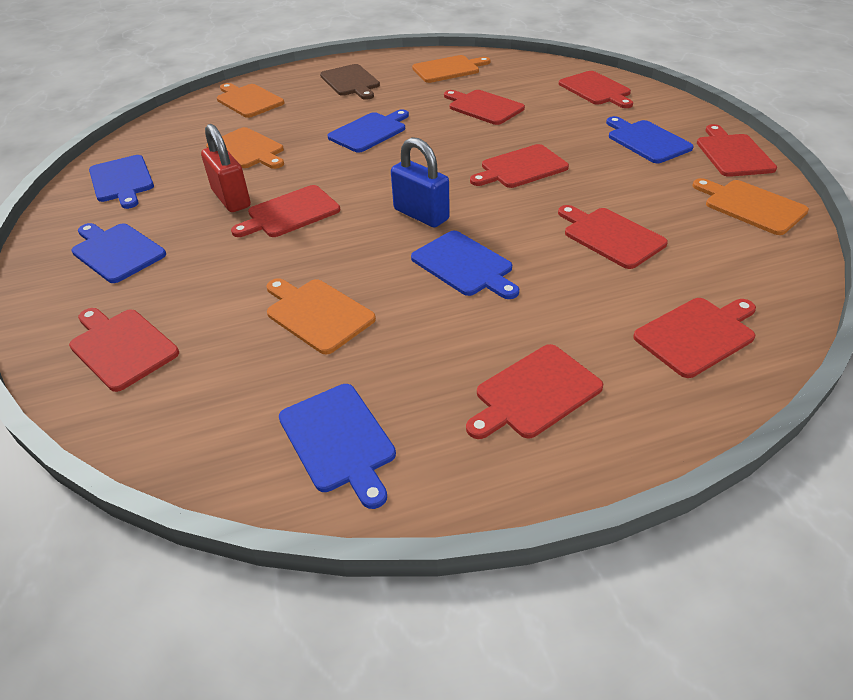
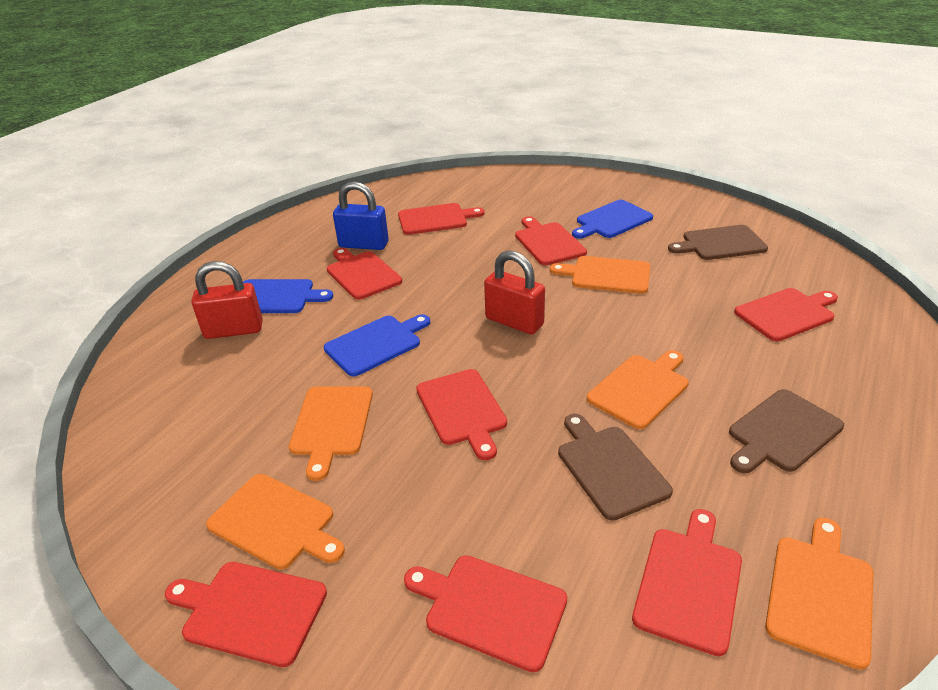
blue cutting board: [71,223,166,283] [89,155,154,209] [279,384,396,509] [328,109,409,153] [411,231,519,299] [606,116,694,163] = 6 -> [243,279,333,313] [324,314,430,377] [572,200,653,239] = 3
brown cutting board: [320,64,380,100] = 1 -> [558,414,673,521] [668,225,768,260] [729,389,844,473] = 3
red cutting board: [69,308,179,392] [231,185,340,237] [444,90,525,125] [466,344,604,439] [470,144,569,188] [558,205,668,269] [559,71,633,108] [633,298,756,378] [697,124,777,177] = 9 -> [165,562,327,667] [327,248,402,300] [398,203,485,235] [404,555,567,672] [416,369,507,460] [515,216,587,265] [632,509,742,656] [734,288,838,342] = 8
red padlock: [201,124,251,212] = 1 -> [191,261,263,339] [484,250,545,334] = 2

